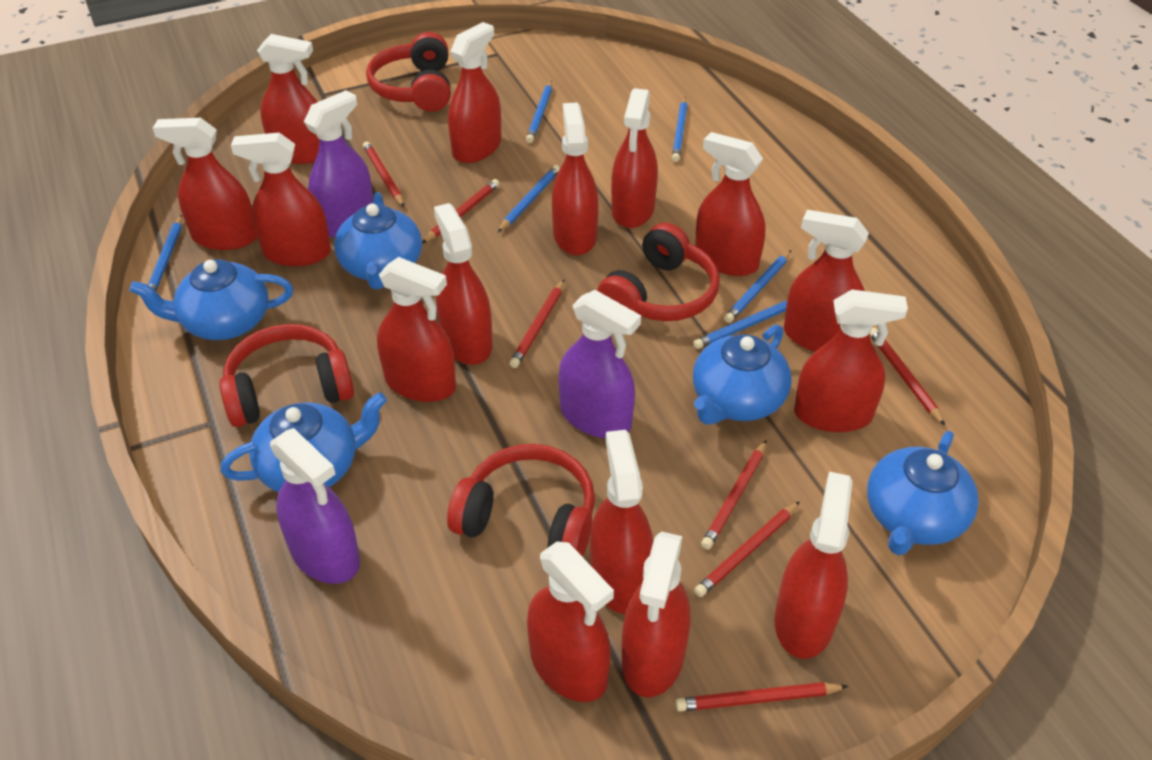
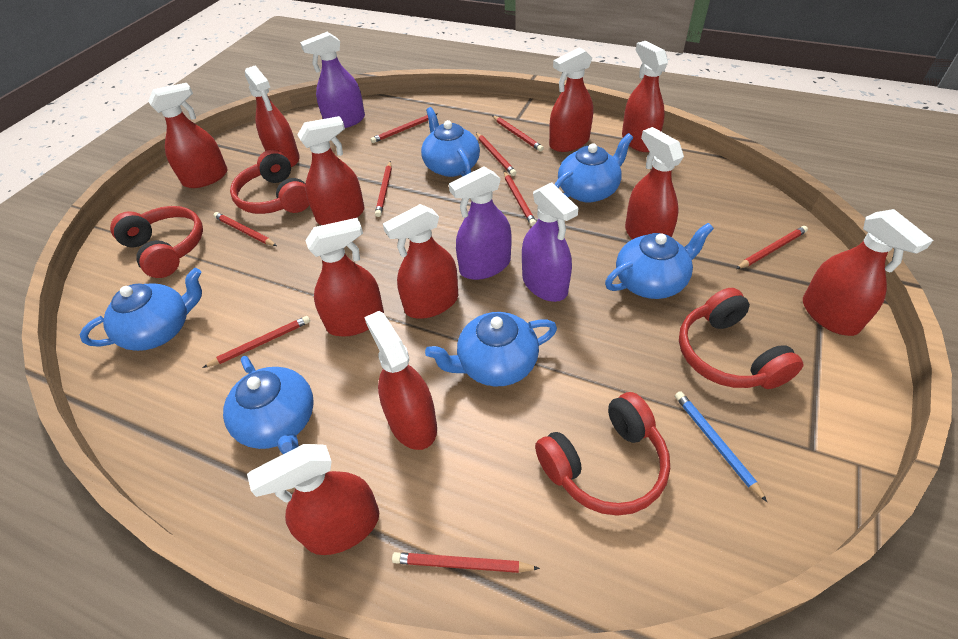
blue pencil: [148,215,182,291] [498,165,560,232] [526,80,552,143] [672,97,687,162] [693,301,787,349] [724,250,791,323] = 6 -> [675,391,767,502] = 1
blue teapot: [129,259,293,340] [220,392,387,492] [334,192,422,289] [693,325,792,425] [867,431,979,555] = 5 -> [80,268,202,351] [223,356,314,454] [421,107,480,177] [425,312,557,386] [554,133,633,203] [605,223,714,299] = 6
red pencil: [363,141,404,207] [422,179,500,243] [509,280,564,368] [675,682,848,712] [694,501,800,597] [701,440,767,549] [870,328,945,425] = 7 -> [203,316,310,368] [213,212,277,246] [370,113,438,143] [375,161,392,217] [392,552,540,573] [476,133,517,176] [492,115,544,152] [504,171,536,226] [736,226,808,269] = 9
red spray bottle: [153,118,257,250] [231,133,331,266] [257,34,319,164] [377,257,456,402] [434,203,493,365] [448,22,501,163] [527,542,614,702] [552,103,599,255] [590,430,653,614] [611,88,658,228] [622,532,690,697] [695,132,765,276] [775,471,853,659] [784,210,869,352] [794,289,908,432] = 15 -> [148,83,228,188] [245,65,300,167] [247,444,379,555] [297,116,365,225] [305,218,384,336] [364,311,437,450] [383,204,458,319] [549,47,593,152] [622,41,668,152] [625,127,684,240] [803,209,933,336] = 11

